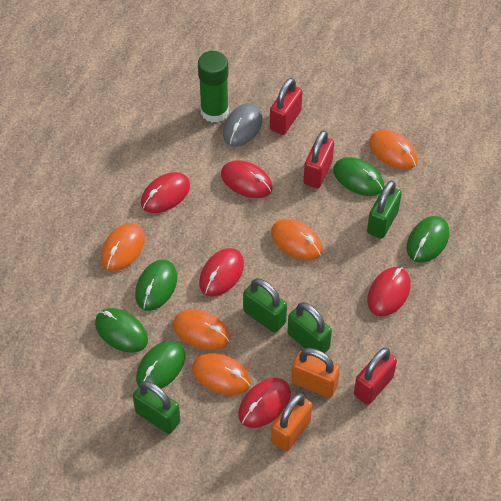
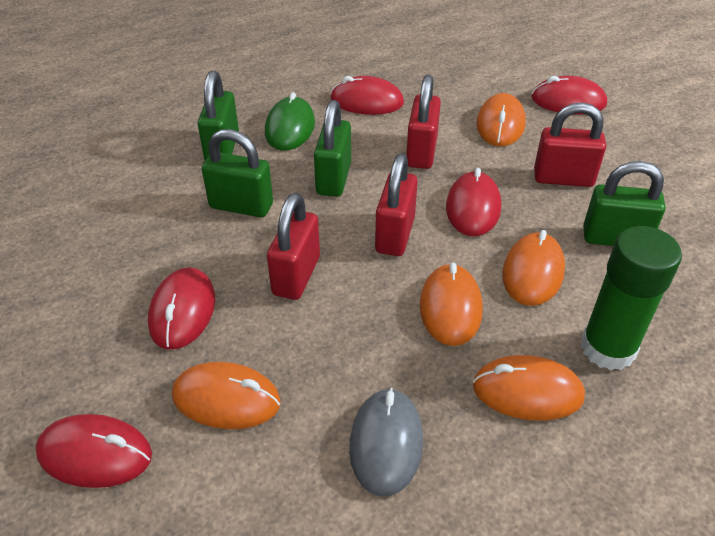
green mouse: [95,308,148,353] [135,260,177,311] [136,341,185,389] [333,157,384,196] [407,216,449,263] = 5 -> [265,92,315,151] = 1
orange padlock: [271,393,312,452] [292,348,340,398] = 2 -> none = 0
red padlock: [270,78,302,135] [304,130,334,188] [354,348,397,405] = 3 -> [267,193,320,300] [375,153,418,256] [406,75,441,169] [534,103,606,187] = 4

